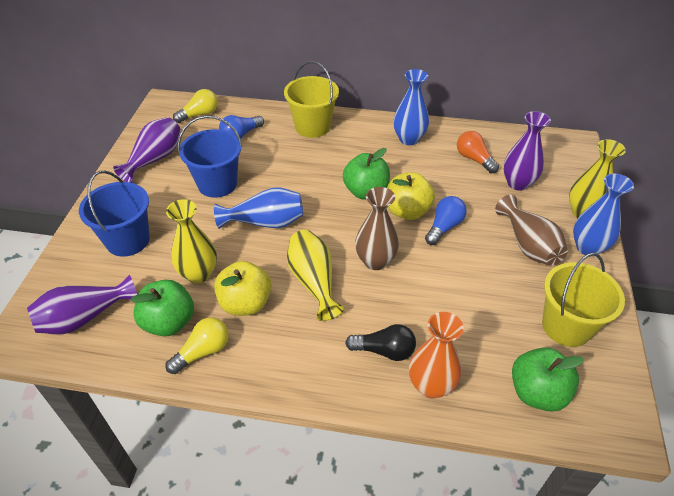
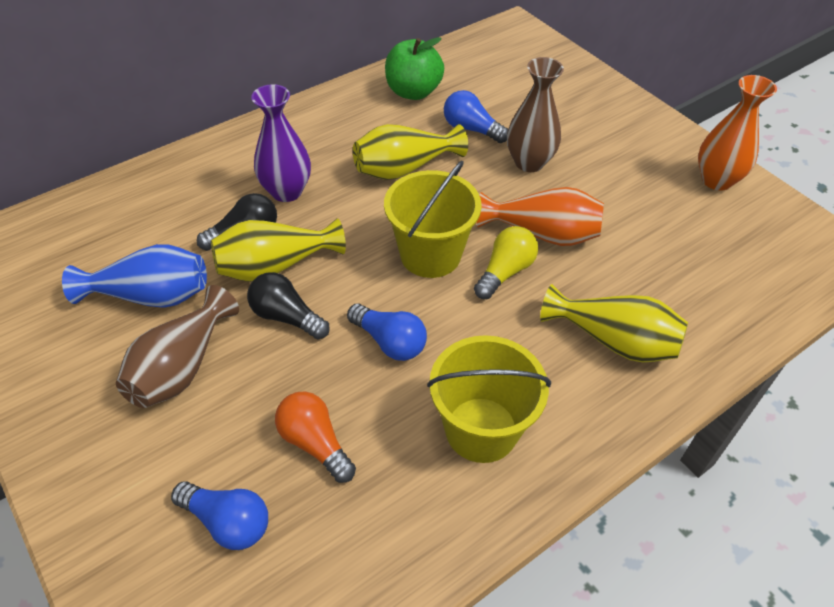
black light bulb: [345,324,416,361] = 1 -> [197,193,277,251] [247,272,330,339] = 2
blue bucket: [79,171,150,257] [178,116,242,198] = 2 -> none = 0
blue light bulb: [219,115,264,139] [425,196,467,245] = 2 -> [171,481,268,550] [347,304,427,361] [444,90,508,143] = 3
blue vase: [214,187,303,229] [393,69,429,145] [573,174,634,257] = 3 -> [62,244,207,308] = 1
green apple: [131,280,194,337] [343,148,390,199] [512,347,584,412] = 3 -> [385,37,444,100] = 1
orange vase: [409,312,464,399] = 1 -> [476,187,604,246] [698,75,777,191] = 2
purple vase: [27,275,137,334] [113,117,181,183] [503,111,551,191] = 3 -> [251,84,311,202] = 1
yellow apple: [214,261,272,316] [387,172,435,220] = 2 -> none = 0
yellow light bulb: [165,317,229,374] [173,89,218,123] = 2 -> [474,226,538,299] = 1

